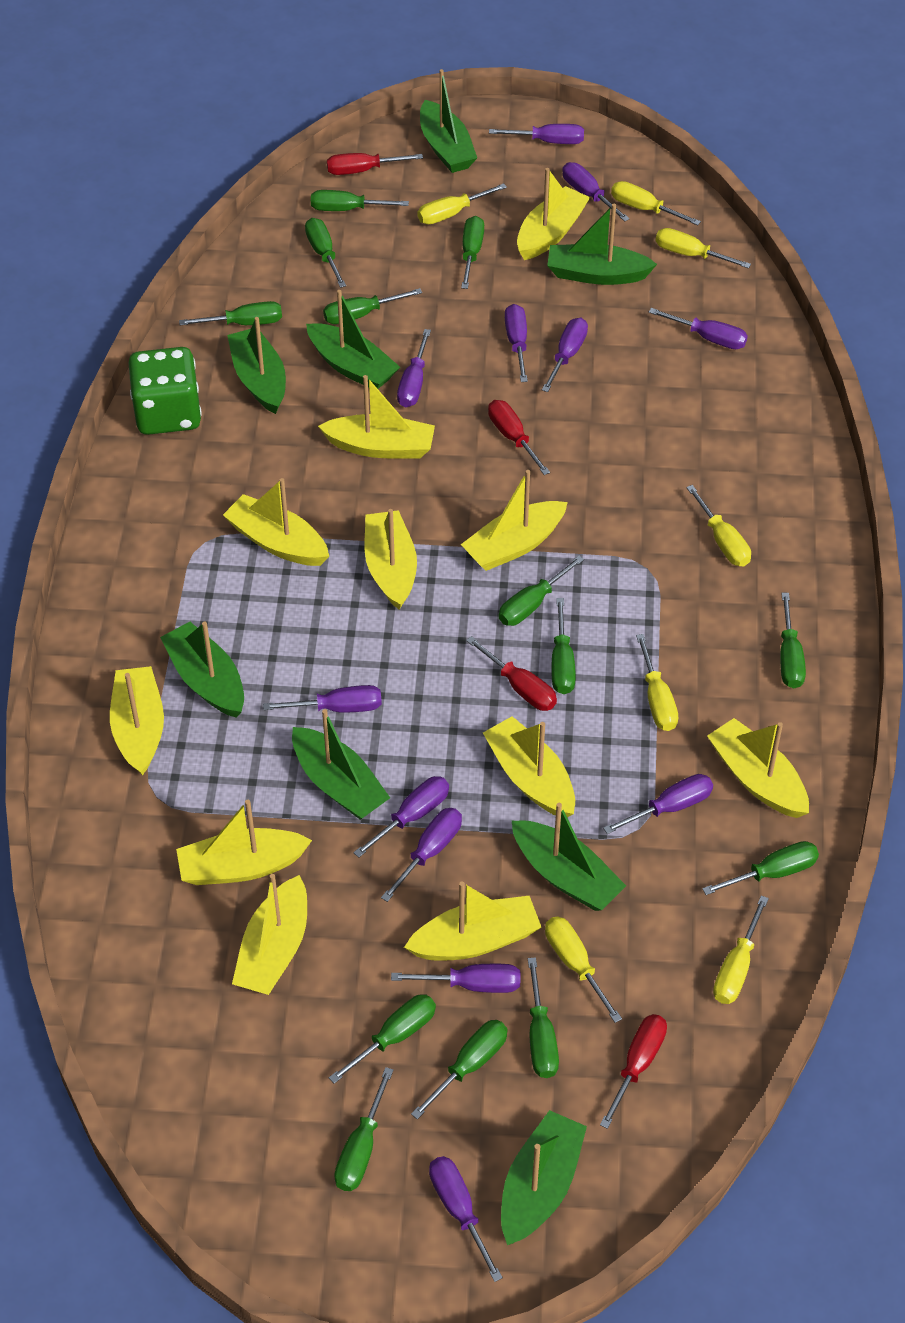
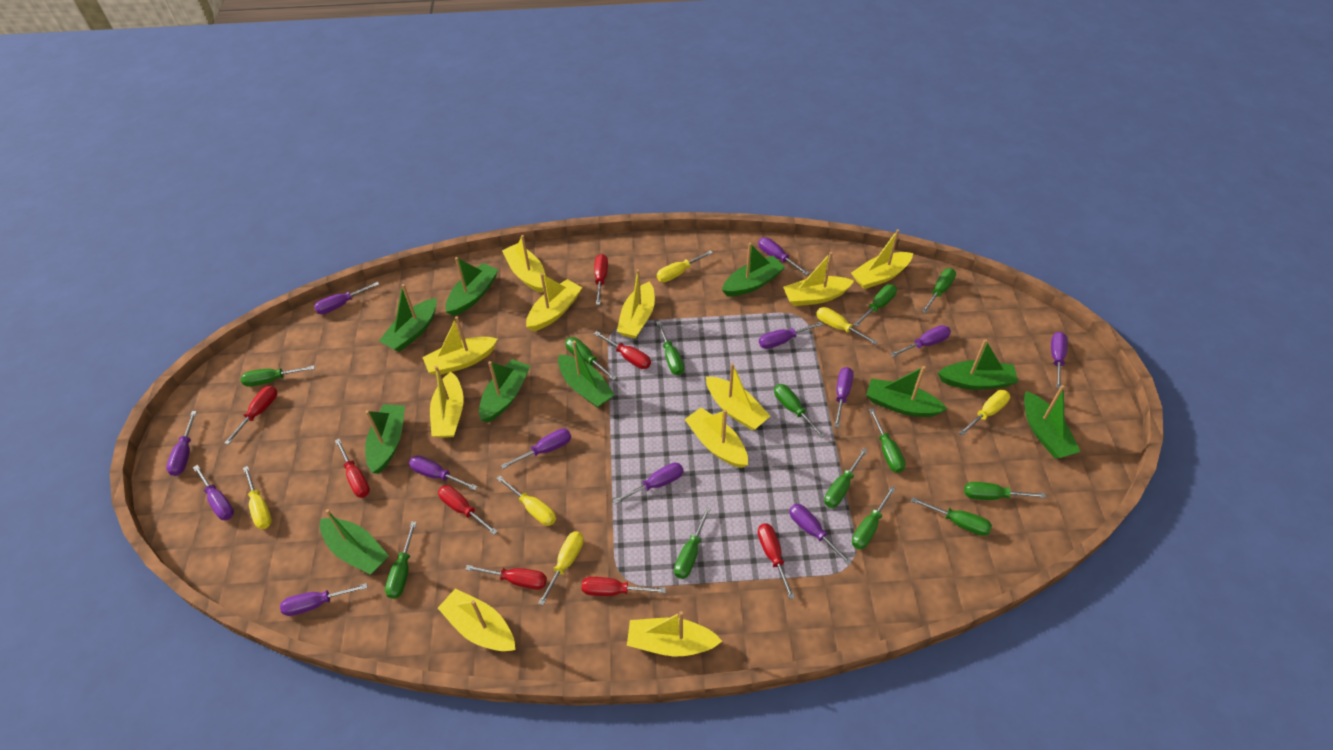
green boat: [160,622,244,718] [227,317,286,414] [292,709,390,820] [306,290,400,389] [420,69,477,173] [501,1110,587,1245] [512,803,626,911] [547,204,657,285] = 8 -> [320,509,389,575] [365,404,405,474] [379,284,437,352] [445,257,498,316] [479,359,530,423] [558,341,615,408] [722,243,785,297] [866,366,947,417] [938,339,1018,390] [1024,385,1081,458] = 10
green dice: [129,347,202,435] = 1 -> none = 0
purple screwdriver: [263,685,382,713] [353,776,449,858] [381,808,462,902] [391,964,520,993] [397,329,431,407] [429,1156,503,1282] [489,124,584,144] [505,304,528,382] [542,318,588,392] [562,162,630,222] [603,774,713,834] [649,308,748,349] = 12 -> [166,411,197,476] [193,465,234,520] [280,583,367,616] [314,282,379,314] [409,455,478,490] [501,428,571,469] [613,462,684,504] [758,237,809,276] [759,322,823,349] [789,504,852,565] [834,367,854,428] [891,325,951,357] [1051,332,1068,389] = 13
red screwdriver: [327,153,423,175] [466,636,557,711] [488,400,550,475] [600,1014,667,1129] = 4 -> [225,386,277,445] [335,439,370,498] [438,485,498,535] [465,565,547,590] [582,577,666,596] [594,254,608,305] [594,331,651,369] [758,523,795,599] = 8
yellow screwdriver: [418,183,507,224] [545,917,622,1023] [611,181,701,225] [636,634,678,731] [656,228,751,269] [686,485,751,566] [713,895,769,1004] = 7 -> [243,466,272,529] [496,476,556,526] [538,531,584,605] [657,250,713,282] [816,307,878,345] [959,390,1010,436] = 6

